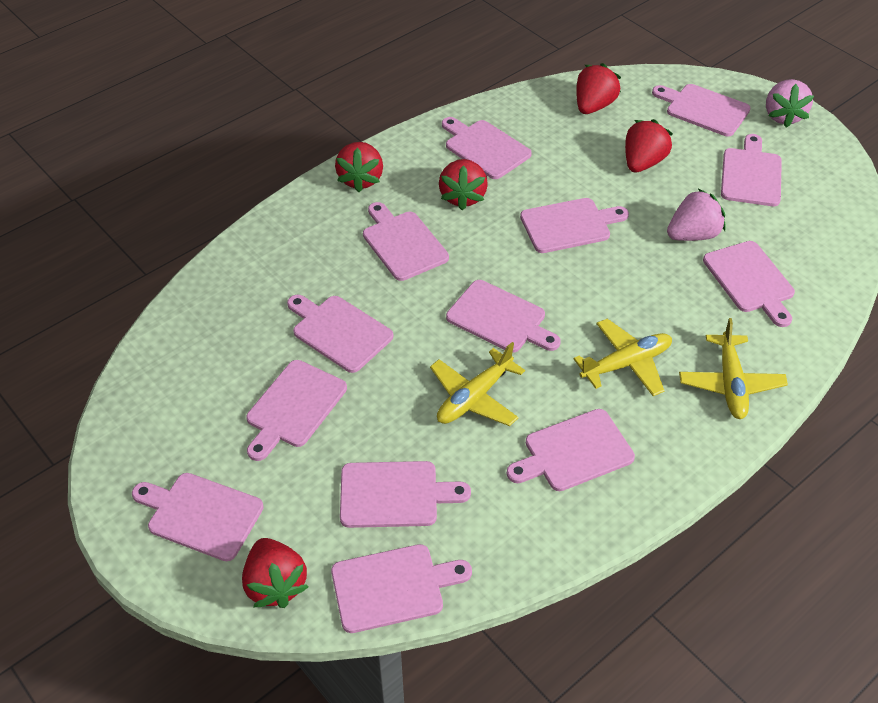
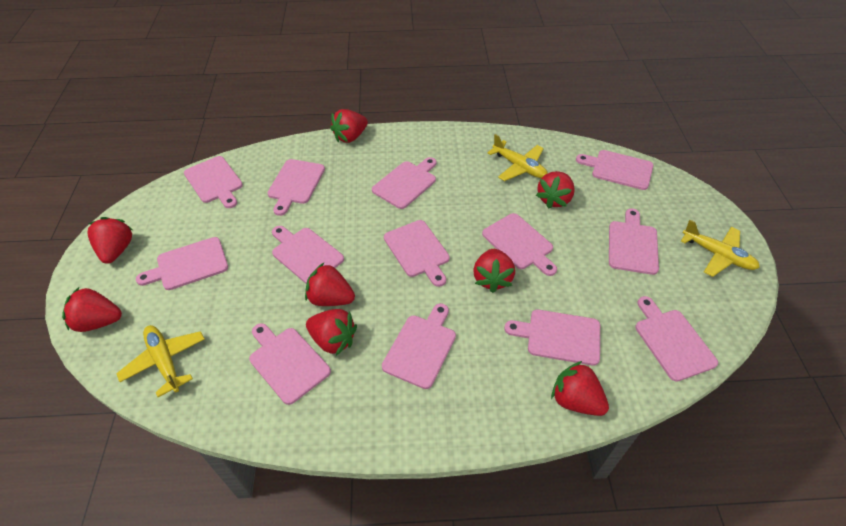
pink strawberry: [667,189,726,241] [766,79,814,128] = 2 -> none = 0
red strawberry: [242,538,309,608] [335,142,383,192] [439,159,488,210] [576,63,621,114] [625,119,673,172] = 5 -> [62,287,122,332] [88,217,133,264] [305,263,355,306] [306,309,357,356] [330,109,368,143] [473,249,515,293] [536,171,575,209] [551,361,609,416] = 8

